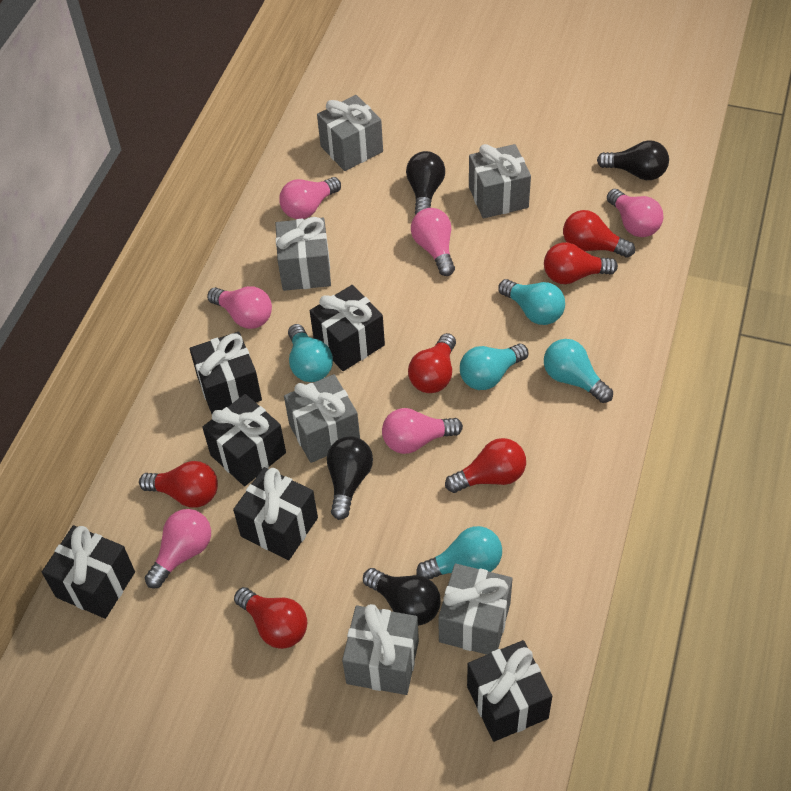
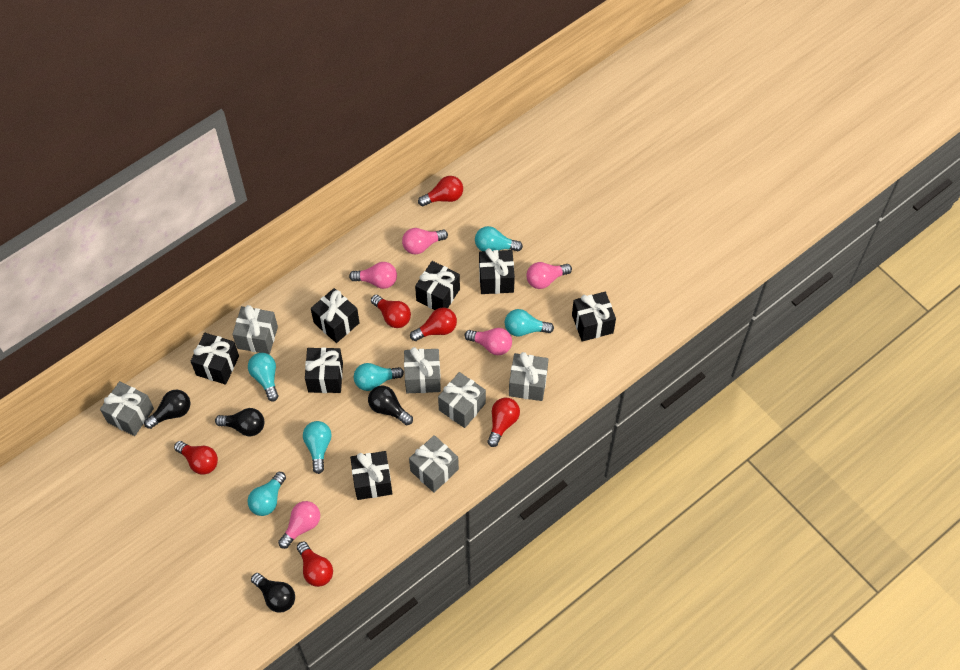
black gift: [42,525,135,619] [190,332,262,414] [202,394,286,486] [233,467,318,560] [310,285,385,371] [467,640,552,742] = 6 -> [191,333,239,385] [305,347,343,393] [311,288,360,343] [350,451,392,500] [415,261,460,310] [479,248,515,294] [572,292,616,342] = 7
pink light bulb: [145,509,211,589] [207,286,272,329] [279,177,341,219] [382,408,463,454] [411,208,455,276] [607,189,663,237] = 6 -> [278,501,320,549] [349,262,397,289] [402,228,448,255] [464,328,512,355] [526,262,572,289] = 5
turquoise light bulb: [288,324,333,382] [416,526,502,579] [460,344,529,390] [498,279,565,325] [544,339,613,403] = 5 -> [248,353,279,401] [248,472,286,516] [303,421,332,474] [354,363,404,391] [475,226,523,252] [505,309,554,337] = 6

